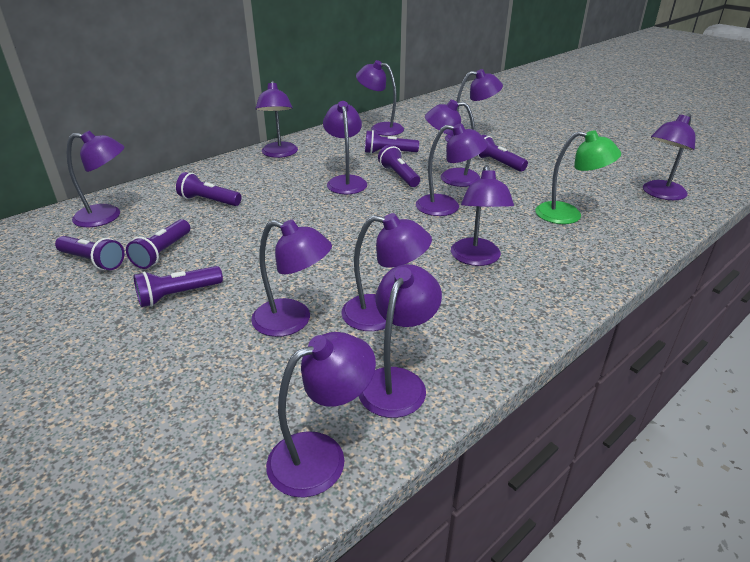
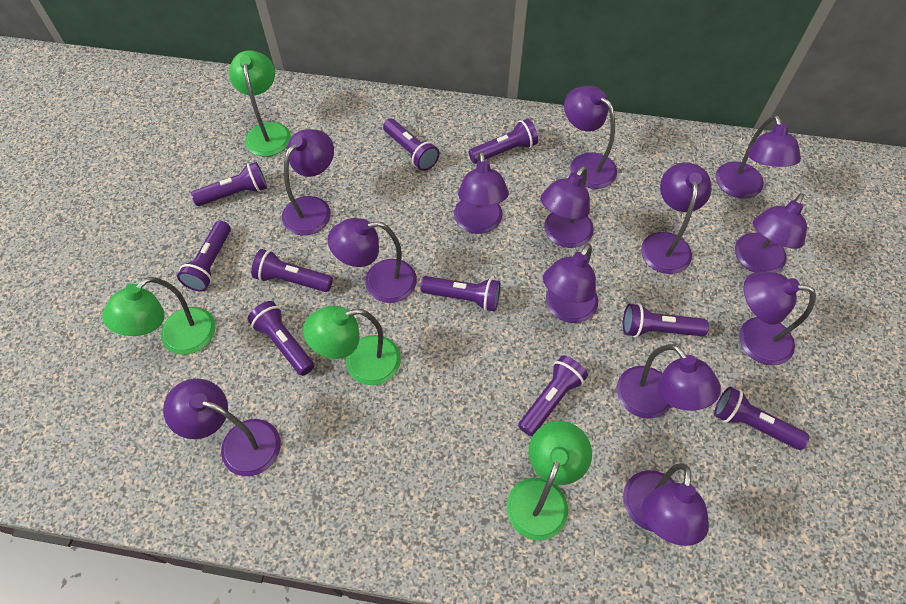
green lamp: [535,130,621,224] = 1 -> [102,277,216,355] [229,51,291,156] [303,305,401,385] [507,421,592,540] = 4
purple flashlight: [55,236,124,270] [126,219,190,269] [134,266,223,307] [176,172,241,206] [365,130,419,154] [378,145,420,187] [477,135,528,172] = 7 -> [177,221,231,291] [191,162,267,206] [247,301,314,376] [251,249,333,292] [383,119,439,171] [420,276,501,312] [469,119,538,164] [518,355,588,436] [623,303,709,338] [714,386,809,450] = 10

